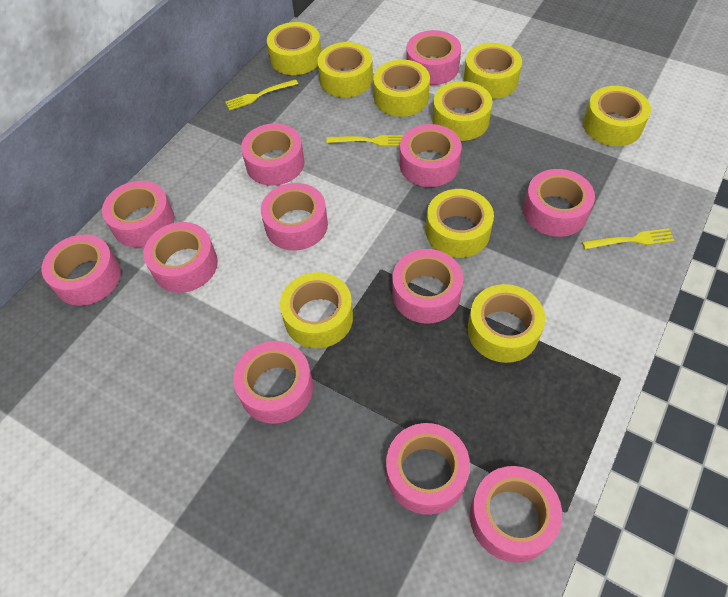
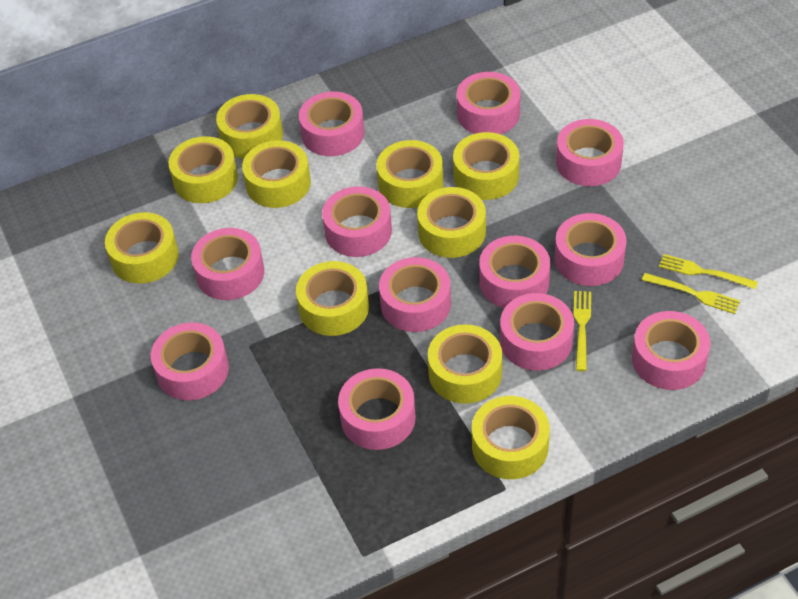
yellow tape: [267,22,321,75] [280,272,353,348] [317,42,373,97] [374,60,430,117] [426,189,494,258] [432,81,492,141] [464,43,522,99] [467,284,545,363] [583,86,651,146] = 9 -> [105,212,179,284] [169,136,238,203] [216,94,283,158] [242,140,311,208] [296,261,369,336] [376,140,444,208] [417,187,486,258] [428,324,502,404] [453,132,520,200] [472,396,550,479] = 10

